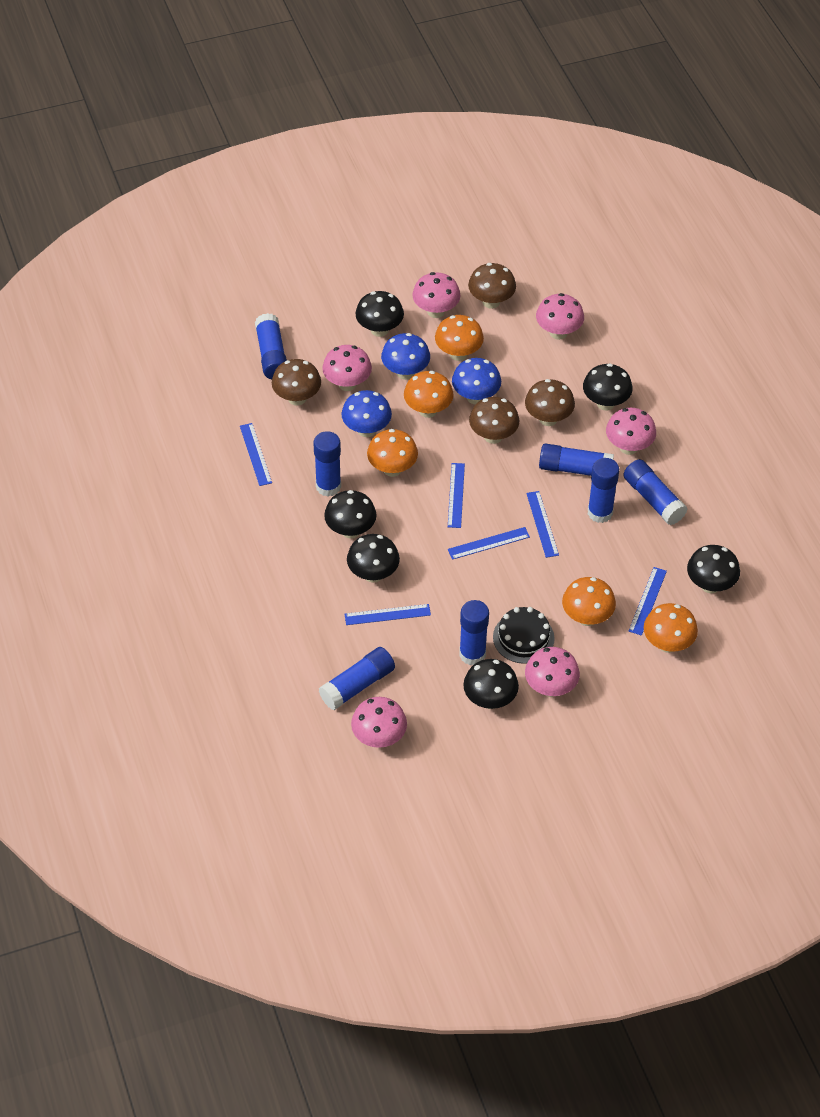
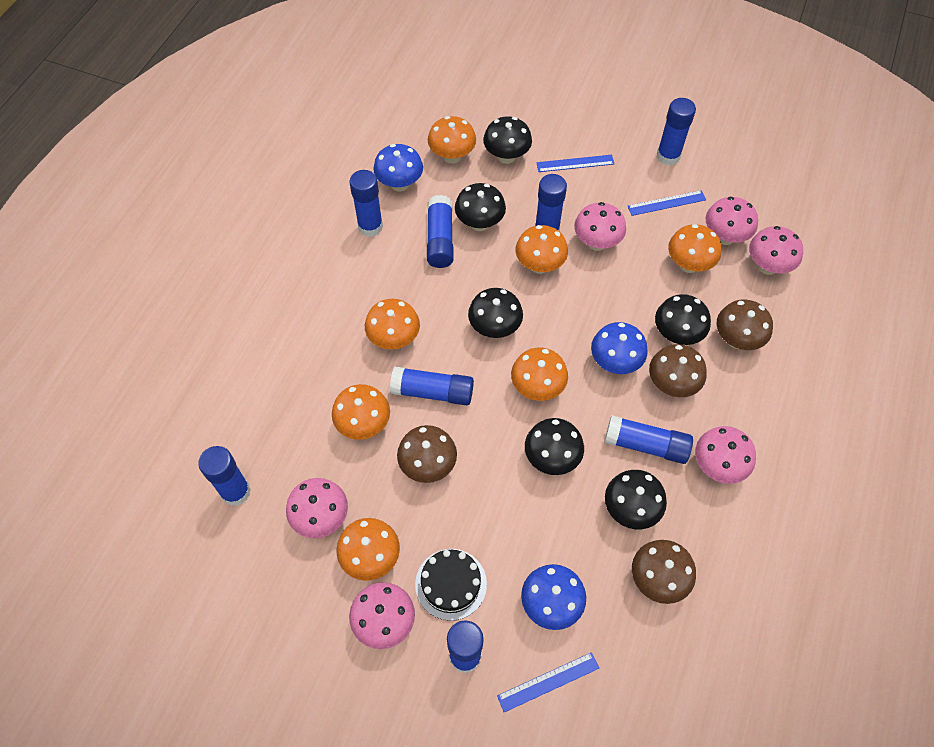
blue glue stick: [255,313,287,379] [314,431,341,497] [319,647,395,710] [459,600,489,665] [539,443,614,476] [588,458,619,523] [623,459,687,525] = 7 -> [198,446,251,506] [350,170,383,237] [390,366,474,405] [427,195,454,268] [447,620,484,673] [535,174,567,231] [604,415,693,464] [657,98,696,166] = 8
blue ruler: [240,423,272,486] [344,604,431,625] [448,463,465,528] [448,527,530,560] [526,491,559,558] [629,567,667,636] = 6 -> [497,652,599,712] [536,155,614,172] [628,190,706,216] = 3
orange mushroom: [367,429,418,477] [404,371,454,418] [435,315,484,361] [562,577,616,626] [644,603,698,653] = 5 -> [332,384,390,440] [337,518,400,581] [365,299,420,349] [428,116,476,164] [511,348,568,401] [516,225,568,274] [668,224,722,273] = 7

